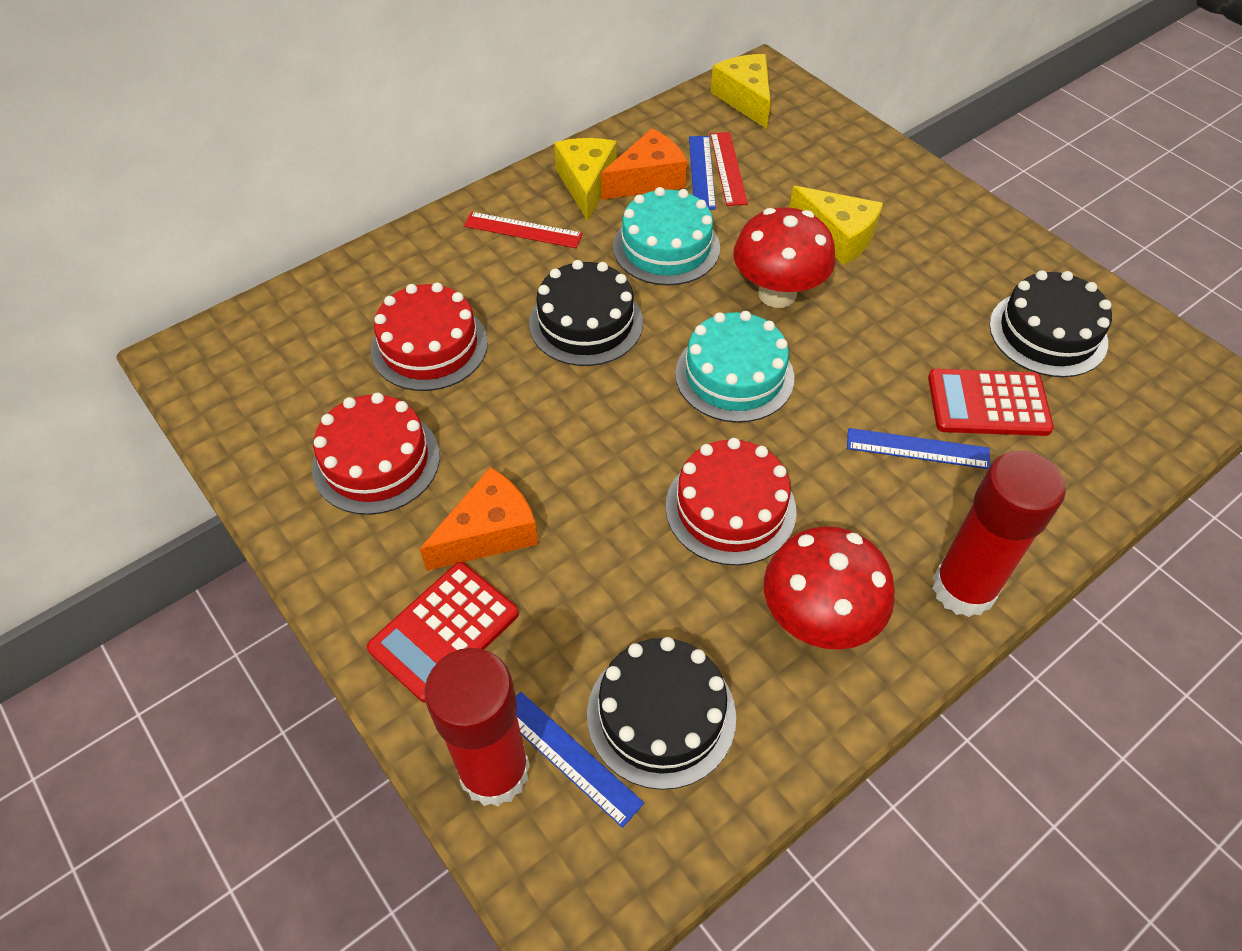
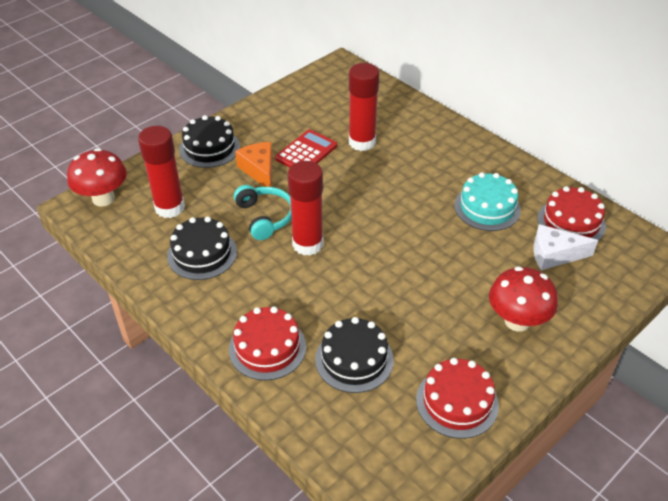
blue ruler: [516,692,644,828] [689,136,716,210] [847,428,990,469] = 3 -> none = 0
orange cheese: [420,467,538,571] [601,128,687,200] = 2 -> [235,142,273,187] = 1
red calculator: [367,562,519,703] [928,369,1054,436] = 2 -> [275,129,337,168] = 1
red glue stick: [424,648,530,806] [932,451,1066,617] = 2 -> [138,126,185,218] [288,161,324,256] [349,63,379,151] = 3
red ruler: [464,212,583,248] [710,132,748,206] = 2 -> none = 0
turquoise cake: [613,187,720,285] [675,311,794,423] = 2 -> [454,172,521,231] = 1
turquoise headphones: none = 0 -> [234,185,292,240] = 1
white cheese: none = 0 -> [534,224,598,270] = 1
yellow cheese: [554,138,617,221] [711,54,771,129] [789,186,883,265] = 3 -> none = 0

